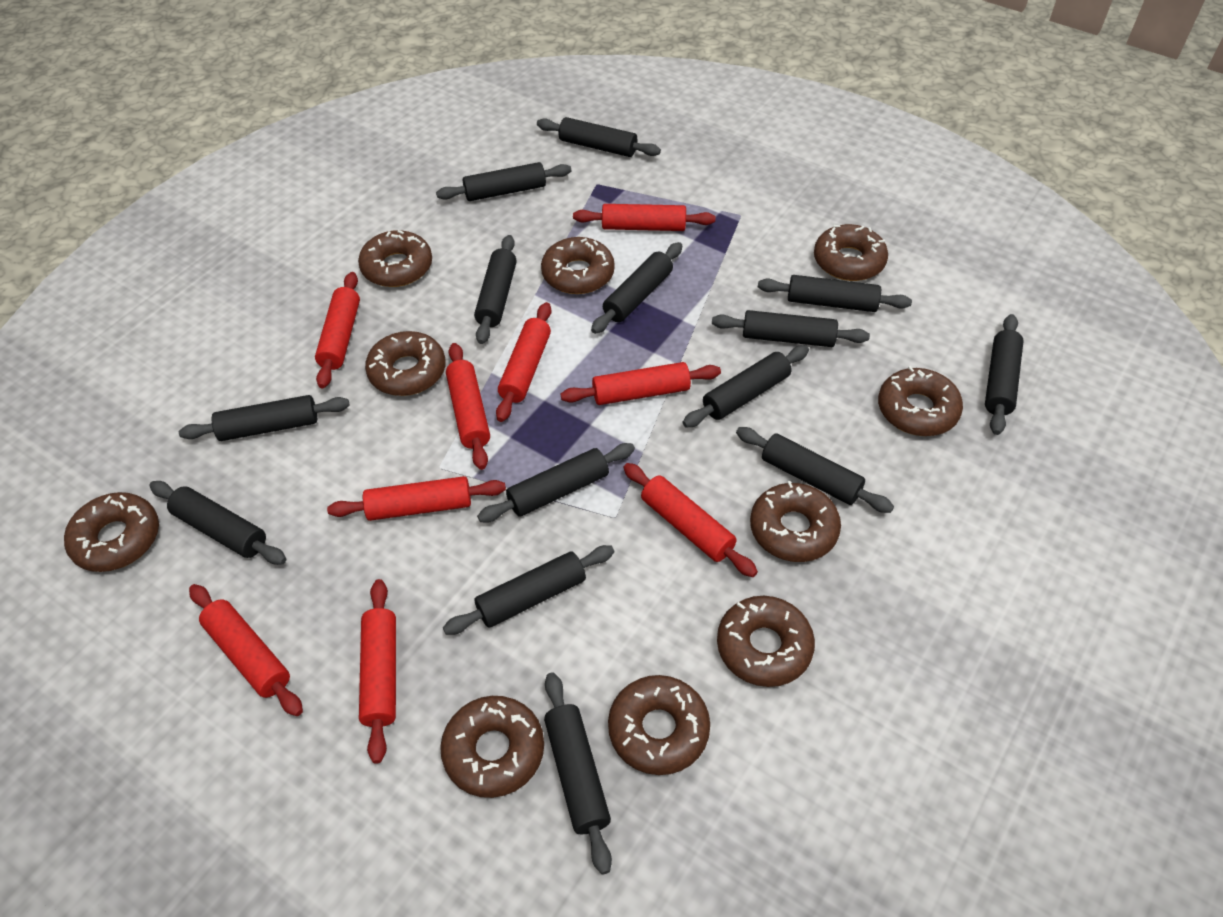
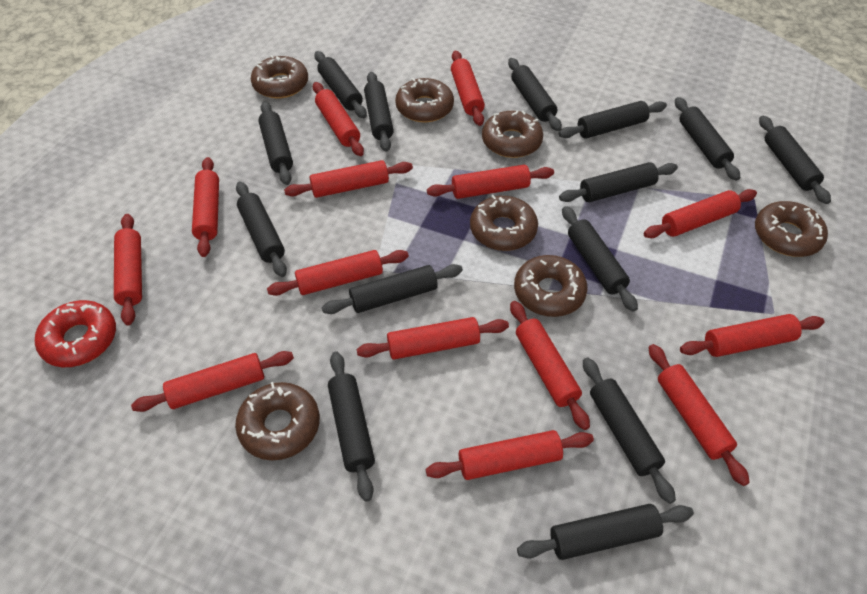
brown donut: [64,492,159,572] [358,230,432,287] [365,331,446,396] [440,696,544,798] [541,237,615,294] [608,675,710,775] [717,596,815,687] [750,481,841,562] [814,224,888,281] [878,366,963,436] = 10 -> [235,382,320,460] [251,55,308,99] [395,78,454,122] [470,195,538,251] [482,110,543,158] [514,255,588,317] [755,201,828,257] = 7
red donut: none = 0 -> [35,300,116,367] = 1
red rolling pin: [189,584,303,716] [315,272,360,389] [327,476,506,521] [359,579,396,764] [446,343,490,470] [496,302,551,422] [561,362,721,405] [573,204,715,231] [623,463,758,577] = 9 -> [114,214,142,325] [131,351,294,412] [192,157,219,257] [267,250,409,296] [284,160,413,198] [313,82,364,156] [357,317,509,359] [426,430,594,480] [427,165,554,199] [451,51,485,126] [510,301,590,430] [644,189,757,238] [649,344,750,486] [680,314,824,357] = 14

